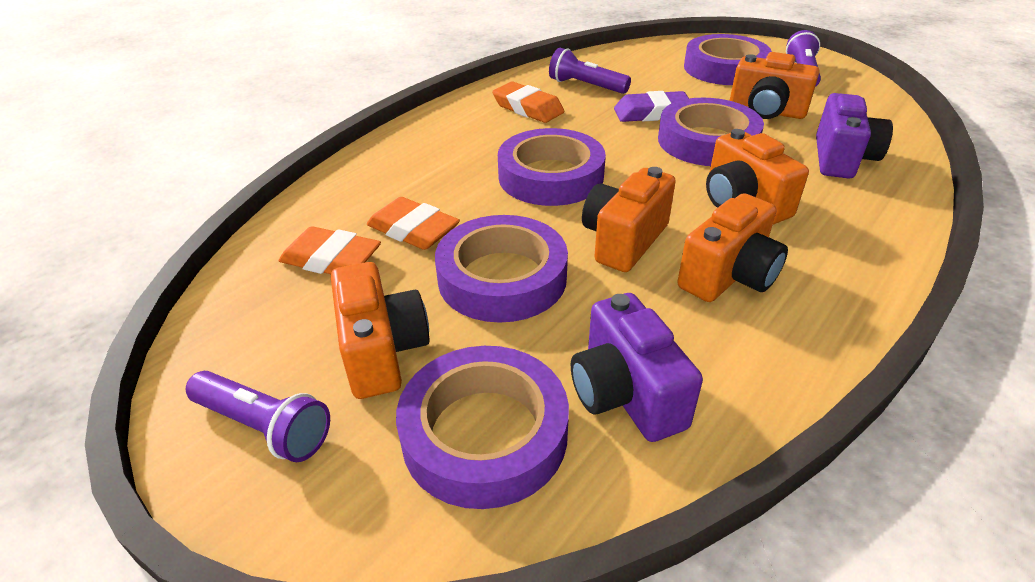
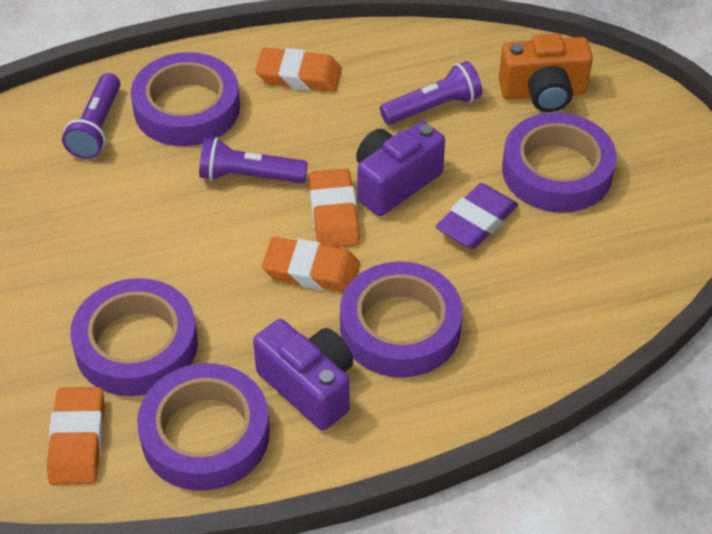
orange camera: [331,262,430,399] [582,167,676,272] [677,193,788,302] [706,129,809,225] [729,52,820,119] = 5 -> [499,34,593,112] = 1
orange eraser: [279,226,381,274] [367,197,460,250] [492,82,564,123] = 3 -> [47,387,104,485] [255,48,342,92] [262,237,360,292] [309,168,360,248] = 4

